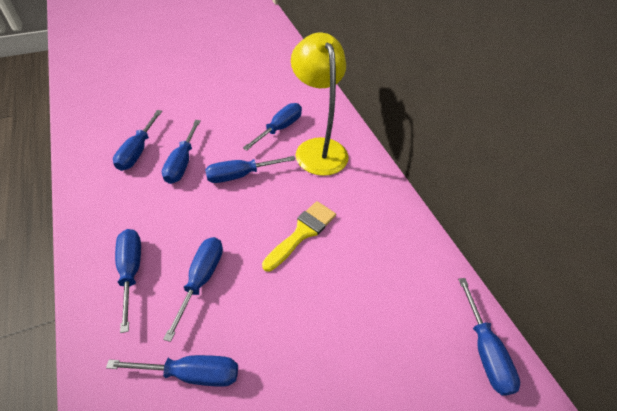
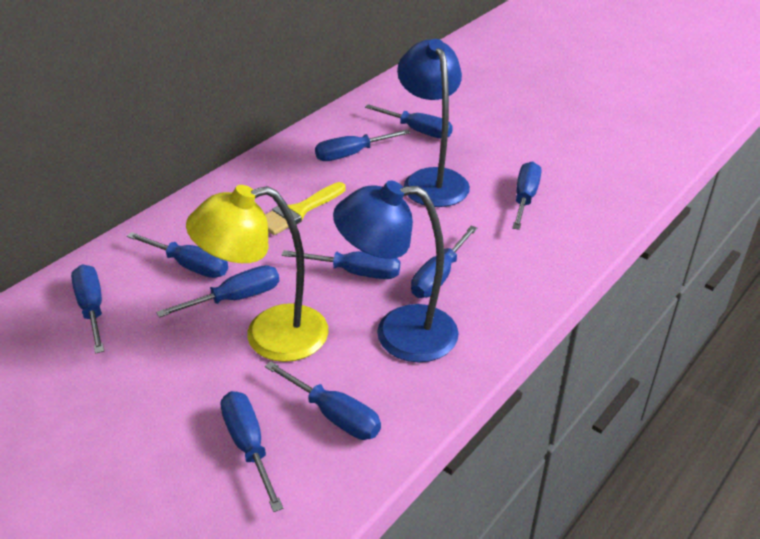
blue lamp: none = 0 -> [333,181,459,362] [397,39,470,207] = 2
blue screwdriver: [106,355,238,387] [113,110,162,171] [115,229,141,333] [162,120,201,184] [163,237,223,342] [205,156,295,183] [243,103,302,150] [458,278,520,396] = 8 -> [71,265,104,354] [127,232,228,278] [156,265,279,318] [221,391,283,512] [265,361,381,440] [281,250,400,279] [315,130,410,161] [365,104,453,138] [411,226,478,298] [512,161,541,230] = 10

